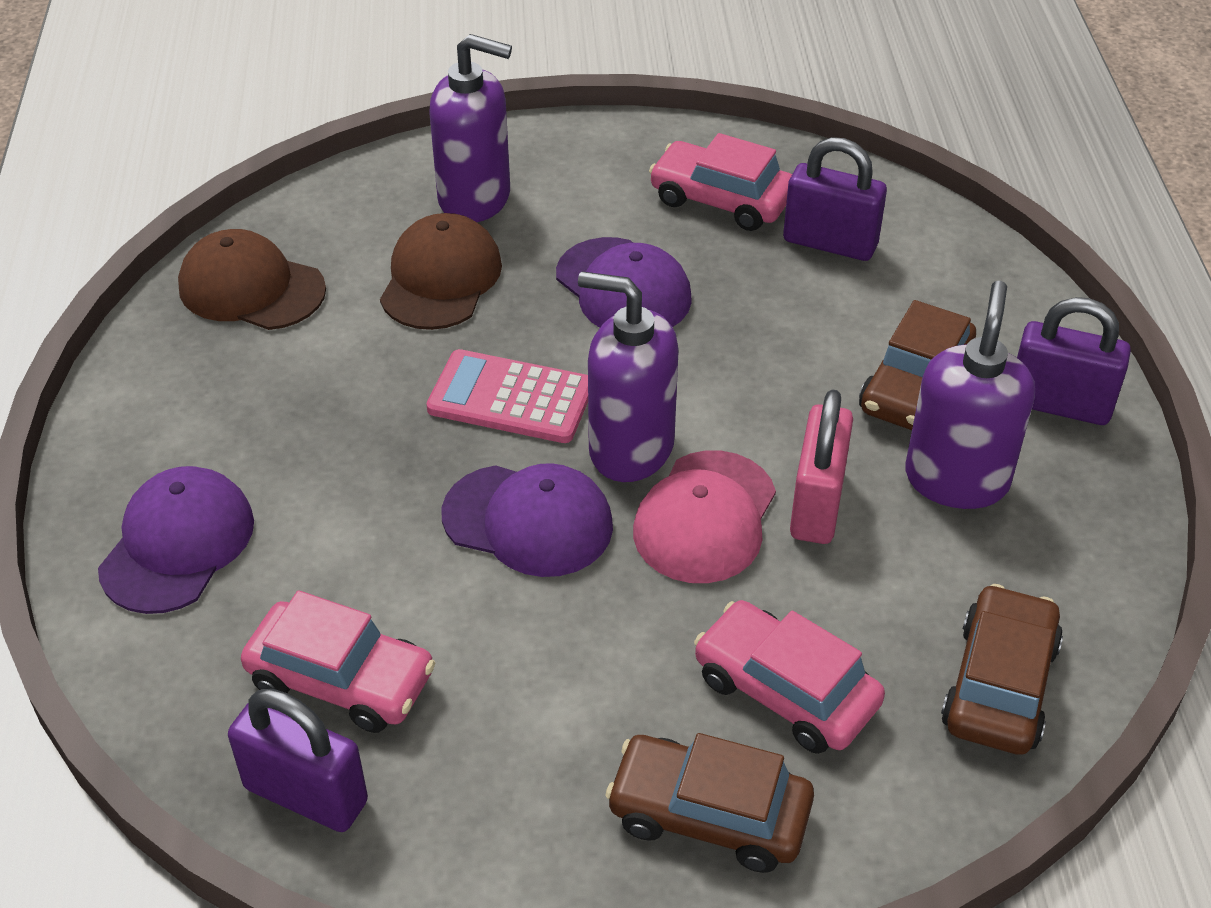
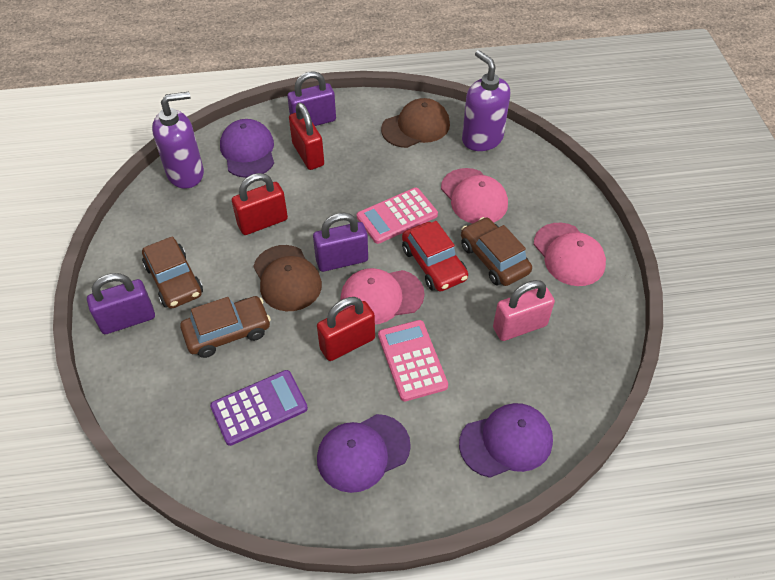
pink calculator: [426,349,588,443] = 1 -> [357,188,438,244] [378,320,448,402] = 2
pink cap: [633,450,776,583] = 1 -> [340,268,425,325] [441,168,508,224] [534,223,606,286] = 3
pink car: [241,590,435,733] [649,133,792,231] [694,600,885,754] = 3 -> none = 0
purple calculator: none = 0 -> [210,370,308,446] = 1
purple soap dispenser: [429,34,512,222] [578,271,679,482] [905,281,1035,509] = 3 -> [152,92,204,189] [462,50,510,151] = 2
red car: none = 0 -> [402,221,468,291] = 1
red padlock: none = 0 -> [232,173,288,235] [289,103,324,170] [317,297,375,361] = 3

